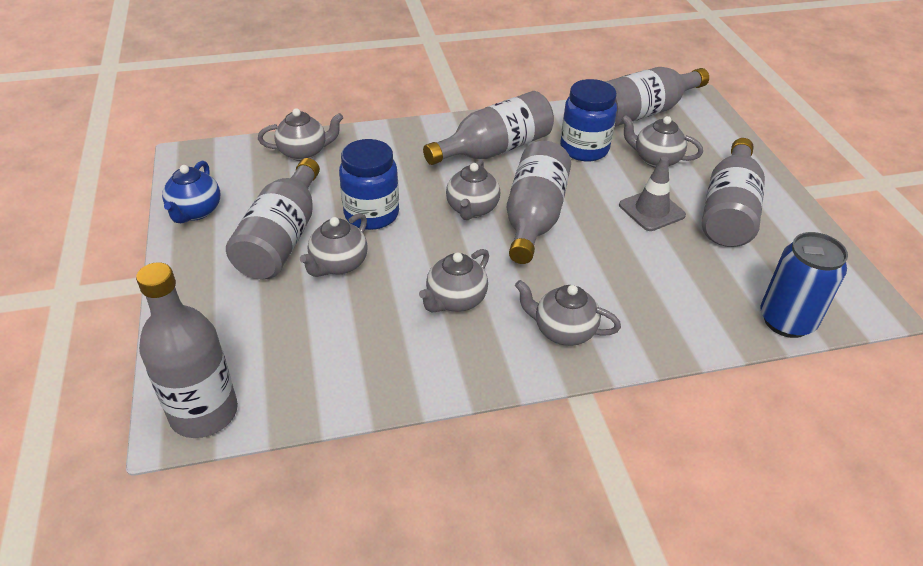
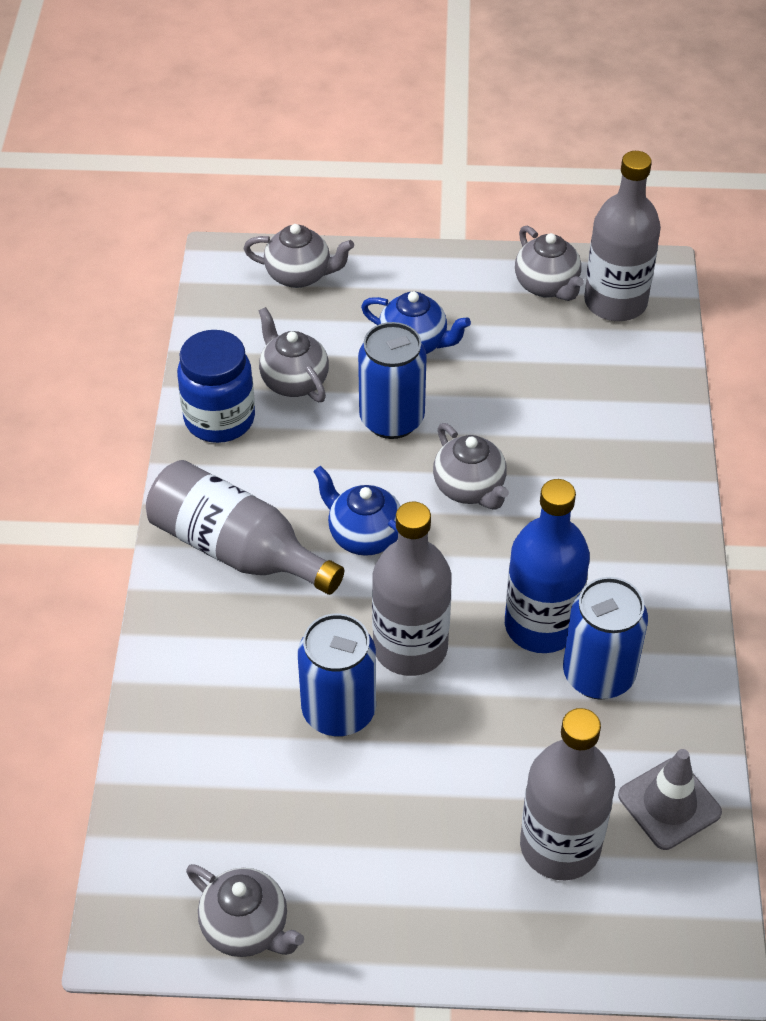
blue bottle: none = 0 -> [505,479,590,653] = 1
blue can: [760,232,848,338] = 1 -> [298,614,376,737] [358,322,427,439] [563,577,648,700] = 3
blue jar: [339,139,399,230] [560,79,617,162] = 2 -> [177,330,255,443] = 1
blue teapot: [162,161,220,223] = 1 -> [313,466,400,556] [361,291,471,354] = 2
grey bottle: [136,262,238,438] [226,158,320,279] [423,91,554,165] [507,141,571,264] [605,67,709,127] [702,138,765,247] = 6 -> [146,460,344,595] [372,502,452,676] [520,708,615,881] [584,151,661,321] = 4
grey teapot: [258,108,343,161] [300,213,368,277] [419,249,489,312] [446,159,500,220] [515,280,621,346] [621,115,703,168] = 6 -> [186,864,304,957] [243,224,354,288] [259,307,329,402] [433,423,509,510] [515,226,584,301] = 5

